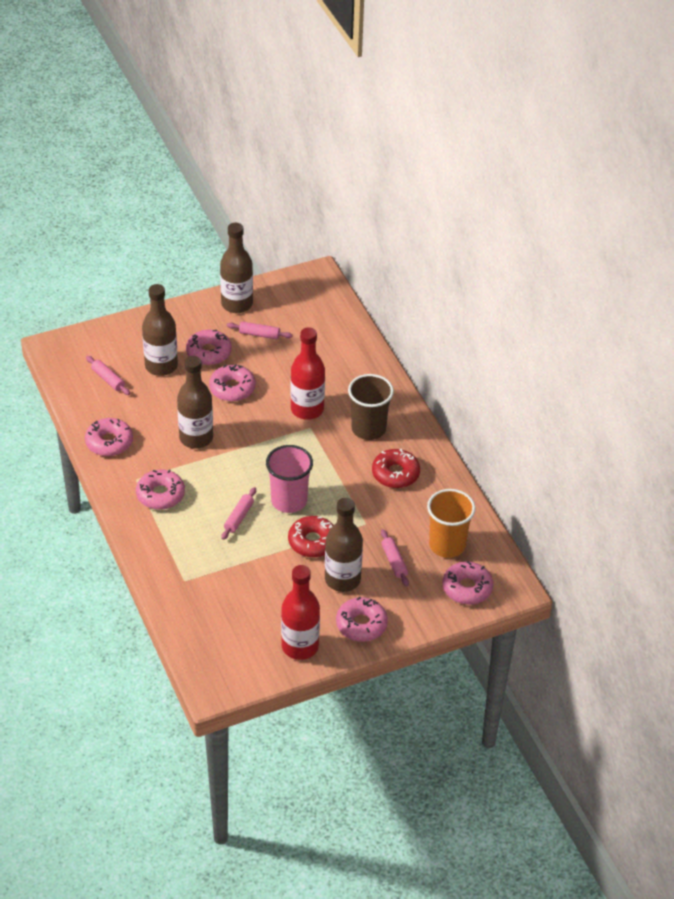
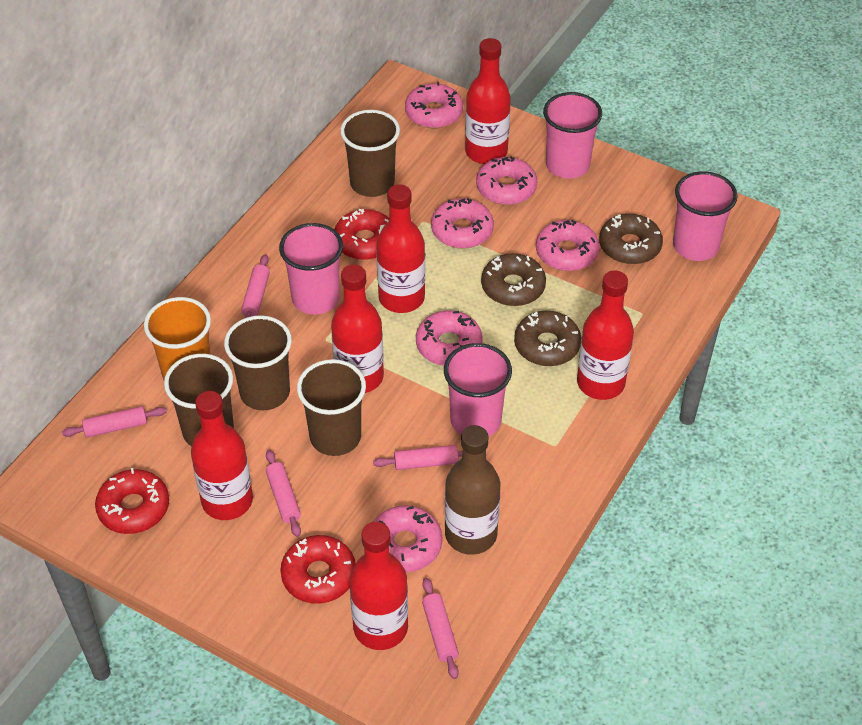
brown bottle: [142,284,178,376] [177,356,213,449] [220,223,253,313] [325,498,363,592] = 4 -> [445,425,500,555] = 1
brown cup: [348,374,394,440] = 1 -> [164,354,234,446] [224,315,292,411] [297,359,366,456] [340,110,400,197] = 4
brown donut: none = 0 -> [481,253,546,306] [514,311,581,366] [599,214,663,264] = 3
pink cup: [266,445,313,513] = 1 -> [279,223,343,315] [444,343,512,436] [543,92,602,179] [673,171,738,261] = 4
pink rolling pin: [86,356,130,395] [221,487,256,540] [227,321,293,339] [381,529,409,587] = 4 -> [62,406,167,438] [241,254,270,318] [266,450,301,537] [373,445,463,470] [422,578,459,679] = 5
red bottle: [281,565,320,660] [290,327,325,420] = 2 -> [191,391,253,520] [331,264,384,393] [350,522,408,650] [376,185,425,313] [465,38,511,164] [577,271,634,400] = 6
red donut: [288,516,333,557] [372,449,420,488] = 2 -> [95,468,169,534] [280,535,356,604] [334,209,389,260] = 3

